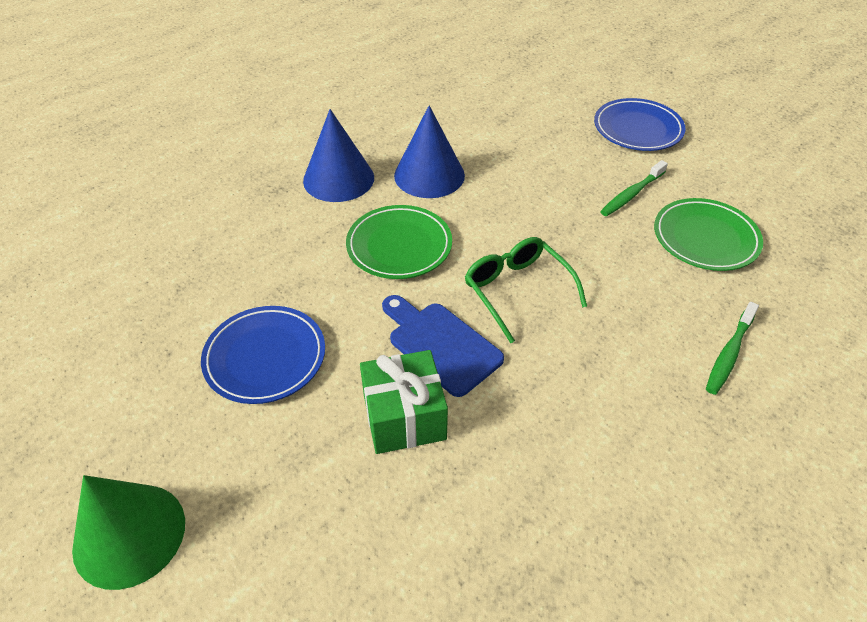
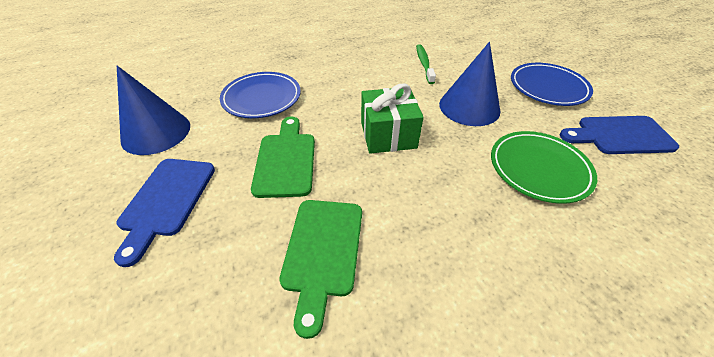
blue cutting board: [382,295,504,397] = 1 -> [114,159,215,267] [560,116,679,154] = 2
green cone: [72,475,185,590] = 1 -> none = 0
green cutting board: none = 0 -> [251,116,315,198] [279,200,362,339] = 2
green glasses: [465,237,587,343] = 1 -> none = 0
green plate: [346,205,452,279] [654,198,763,271] = 2 -> [491,131,597,204] = 1
green toothbrush: [600,160,668,216] [706,302,759,395] = 2 -> [416,44,436,84] = 1

